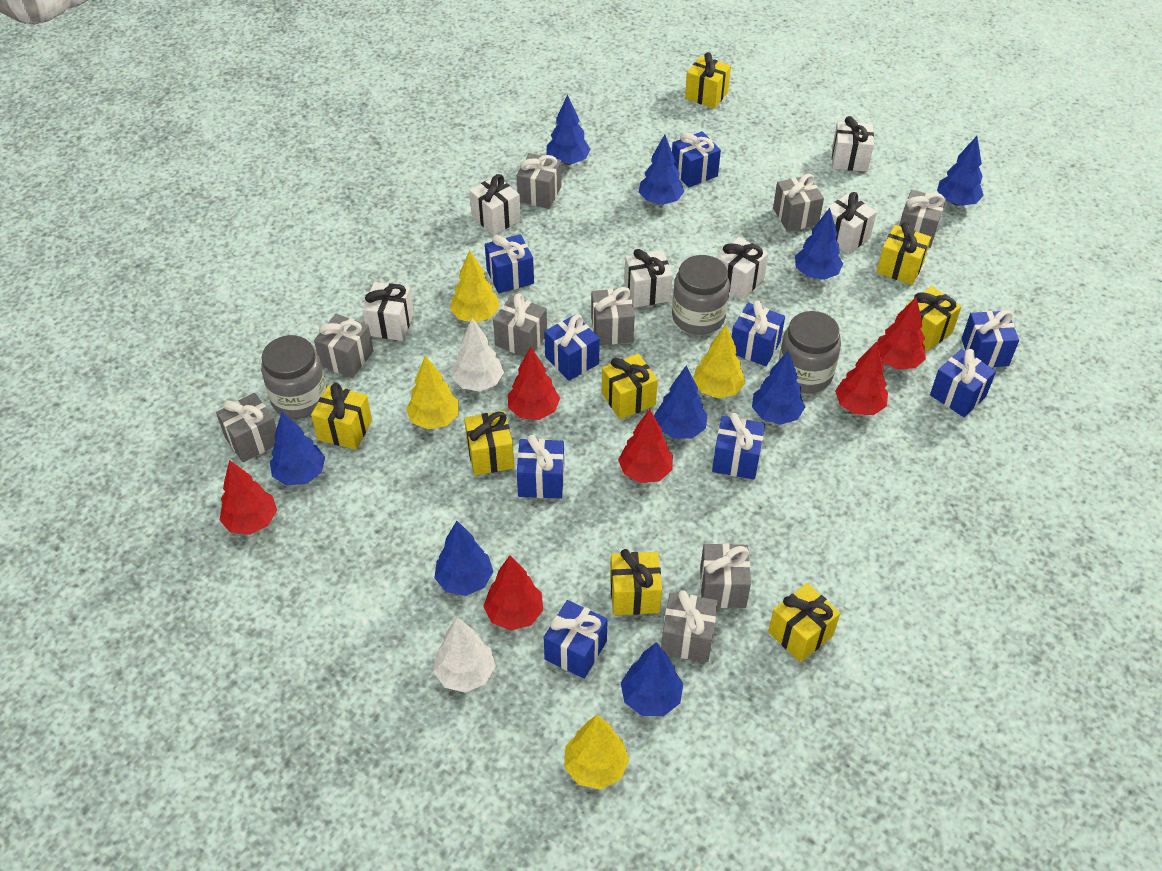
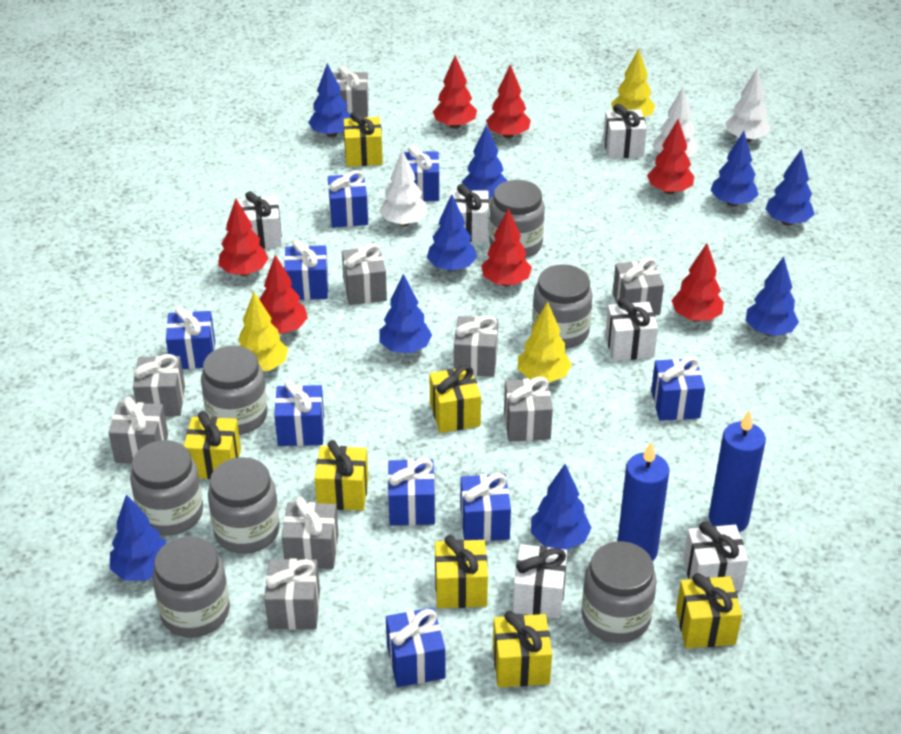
blue candle: none = 0 -> [617,441,669,561] [709,410,766,532] = 2
grey jar: [261,335,327,418] [672,255,730,335] [779,311,841,393] = 3 -> [130,440,203,536] [153,536,230,638] [201,346,268,435] [208,457,280,554] [489,180,545,258] [532,264,593,349] [582,541,657,643] = 7
red tree: [220,460,277,535] [483,555,543,630] [508,347,560,420] [618,409,673,483] [835,342,888,415] [877,297,926,370] = 6 -> [218,198,269,276] [260,255,308,334] [433,55,477,129] [481,208,532,286] [486,64,531,138] [647,119,694,194] [671,243,724,322] = 7
white tree: [433,617,495,693] [452,318,504,392] = 2 -> [379,150,428,226] [653,87,699,157] [725,69,771,142] = 3
yellow gift: [311,383,372,450] [464,411,514,475] [602,353,658,419] [610,549,662,615] [685,52,731,109] [768,583,840,662] [876,222,931,285] [906,286,962,351] = 8 -> [184,411,241,479] [314,440,368,510] [344,111,383,167] [429,365,481,433] [435,535,488,608] [493,611,552,687] [676,573,742,648] = 7
yellow tree: [406,355,459,429] [450,250,500,323] [564,715,629,790] [693,325,745,398] = 4 -> [238,292,288,371] [518,302,572,383] [611,49,655,117] = 3

